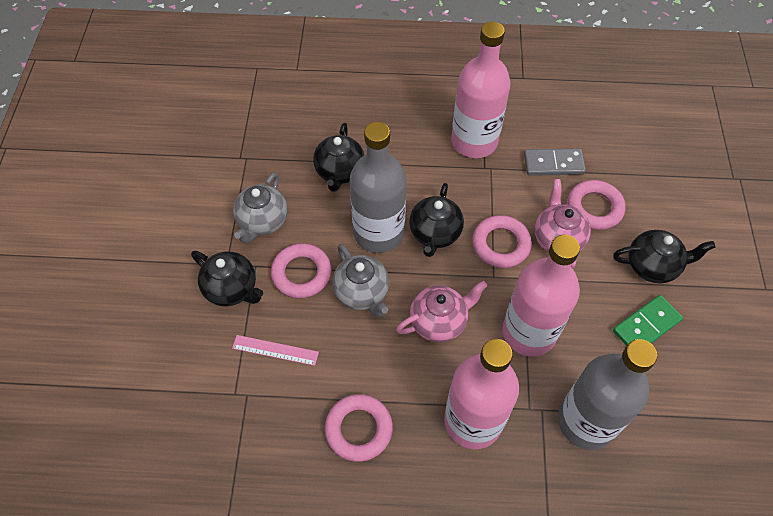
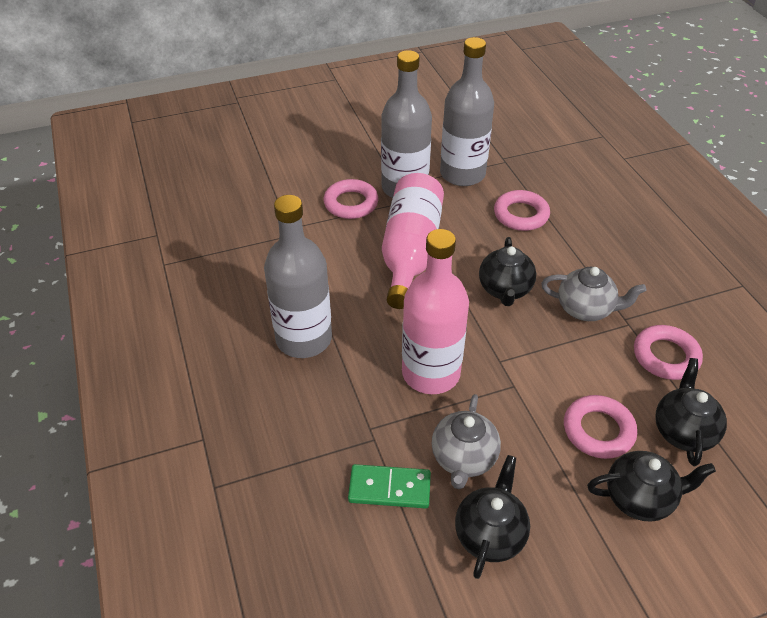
grey bottle: [350,122,406,253] [558,339,657,450] = 2 -> [264,195,332,358] [381,50,432,198] [440,37,494,186] = 3
grey domino: [524,149,586,176] = 1 -> none = 0
pink bottle: [444,339,519,449] [451,22,511,158] [502,235,580,357] = 3 -> [382,173,444,309] [402,229,469,394] = 2
pink ruler: [232,335,319,366] = 1 -> none = 0
pink teapot: [396,281,487,343] [535,179,591,268] = 2 -> none = 0

